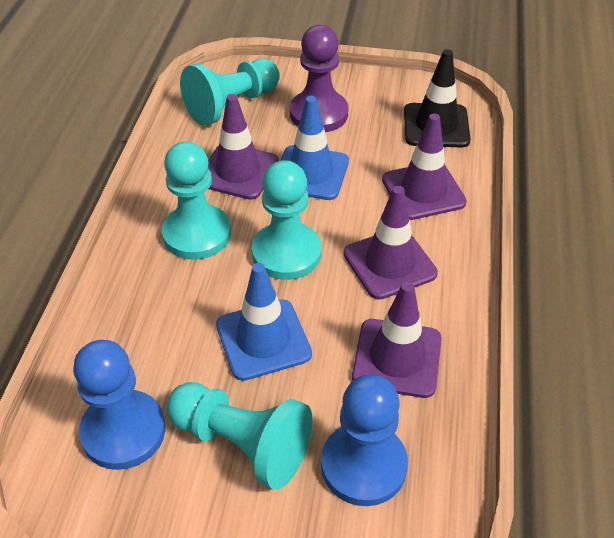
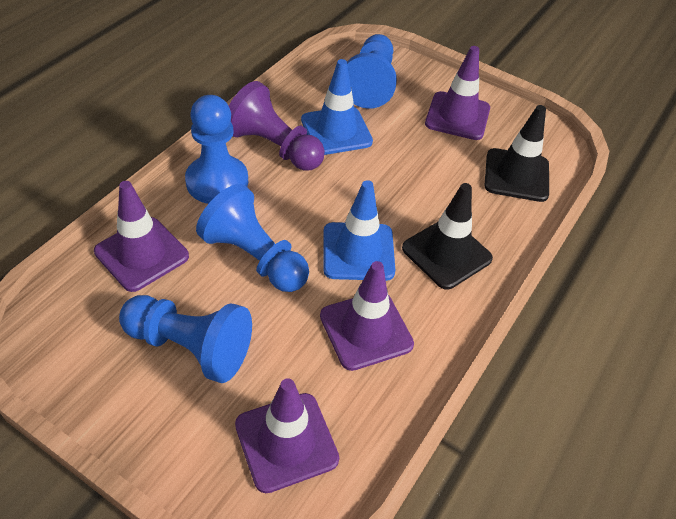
black traffic cone: [404,49,471,148] = 1 -> [402,183,493,290] [484,105,549,202] = 2
blue pawn: [73,340,165,470] [321,374,408,506] = 2 -> [119,295,252,383] [185,95,248,204] [196,184,309,292] [347,34,397,109] = 4
turquoise pawn: [162,142,231,260] [166,382,313,490] [180,58,280,126] [252,160,321,280] = 4 -> none = 0

